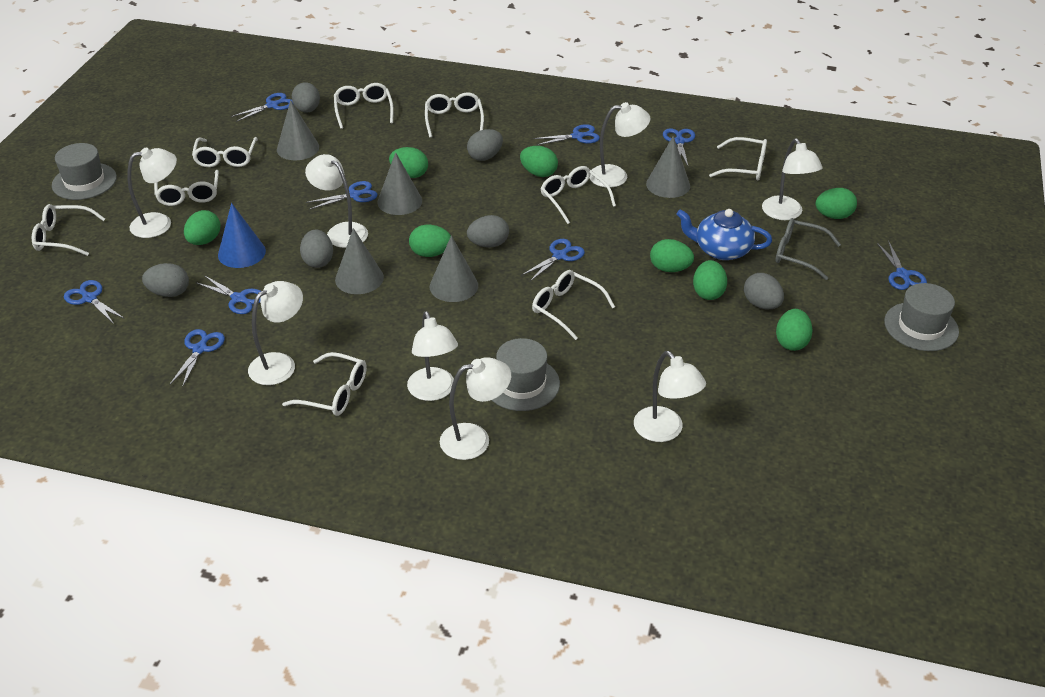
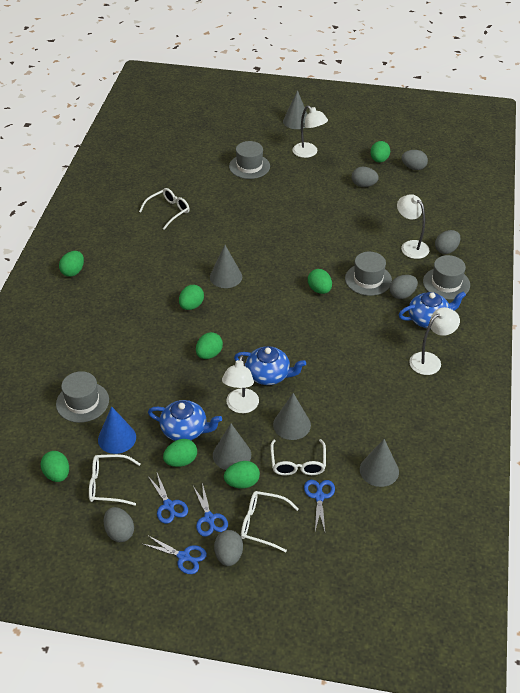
blue scissors: [64,280,125,324] [169,329,225,388] [195,275,261,314] [231,93,293,122] [306,181,378,210] [521,239,585,281] [533,124,600,145] [663,128,695,166] [877,241,927,290] = 9 -> [143,535,207,574] [147,473,188,524] [193,483,228,537] [304,480,335,531] = 4
blue teapot: [676,209,772,260] = 1 -> [148,400,222,441] [234,346,306,385] [399,291,466,329] = 3
grey glasses: [775,218,841,280] = 1 -> none = 0
grey hat: [52,143,117,200] [492,338,560,411] [884,283,959,351] = 3 -> [56,371,109,423] [229,141,270,179] [345,252,392,296] [423,255,470,300] = 4
white glasses: [32,204,105,256] [154,170,219,206] [192,137,258,167] [282,352,367,416] [334,83,394,129] [425,92,484,138] [532,270,615,340] [540,166,616,224] [709,137,767,180] = 9 -> [89,454,140,506] [139,188,190,230] [241,491,299,552] [270,439,326,476] = 4
white lamp: [127,147,177,238] [248,281,303,385] [305,154,368,248] [407,311,458,401] [440,357,511,460] [590,102,650,188] [634,351,706,442] [762,138,823,220] = 8 -> [222,355,259,413] [292,105,328,158] [397,194,430,259] [409,307,460,375] = 4

